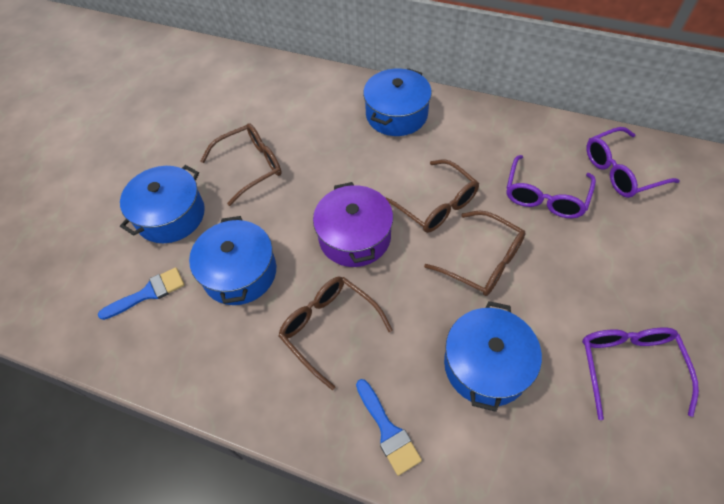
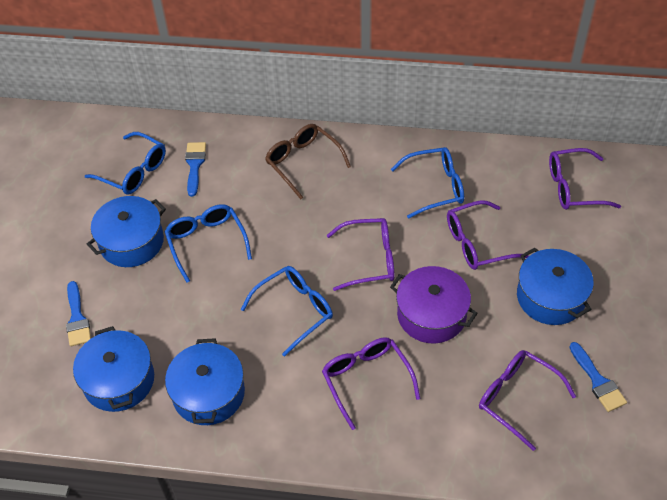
blue brush: [98,267,184,320] [356,379,422,476] = 2 -> [66,281,91,346] [185,142,206,197] [569,342,627,412] = 3
blue glasses: none = 0 -> [85,132,166,195] [165,204,252,283] [241,266,333,357] [391,147,464,219] = 4
brown glasses: [201,123,282,206] [279,277,393,390] [385,159,479,233] [424,211,526,296] = 4 -> [265,124,351,199] = 1
purple glasses: [506,155,596,218] [582,327,699,420] [586,127,680,198] = 3 -> [322,337,420,430] [327,218,394,291] [447,200,529,270] [479,350,576,451] [549,148,621,210] = 5

